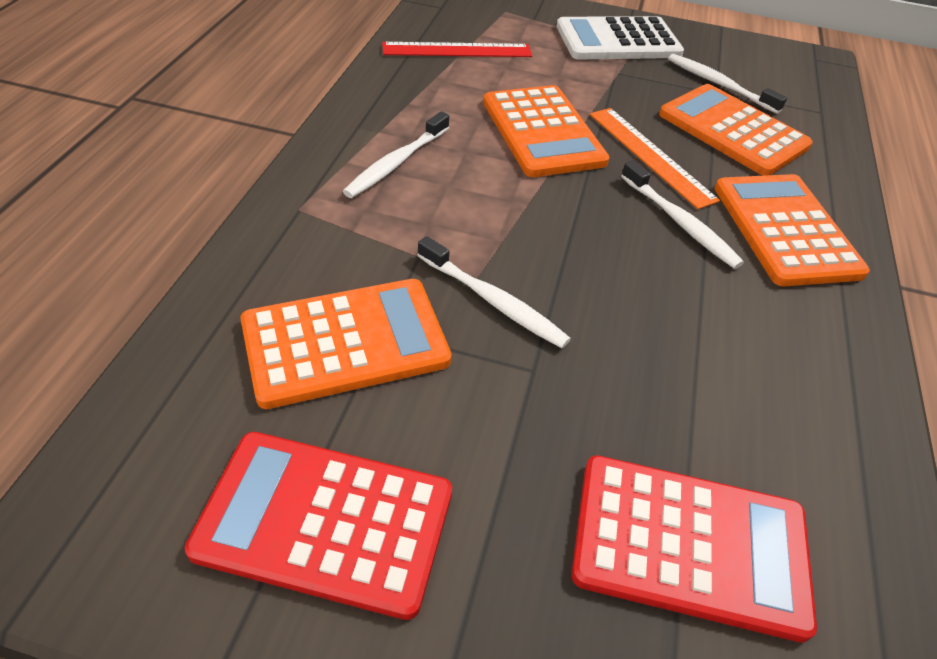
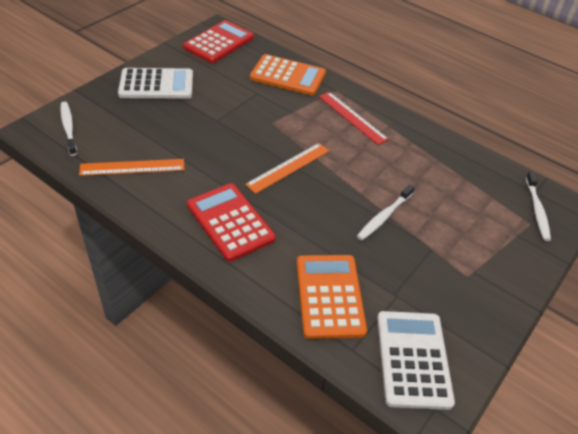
orange calculator: [240,279,452,409] [483,85,610,177] [659,84,813,176] [714,174,870,286] = 4 -> [250,54,326,96] [297,255,367,339] = 2
orange ruler: [590,108,720,209] = 1 -> [79,159,185,176] [245,143,329,194] = 2
white calculator: [556,16,684,60] = 1 -> [118,68,193,99] [377,311,455,410] = 2
white toothbrush: [343,111,449,198] [417,236,571,348] [621,160,744,269] [668,54,787,114] = 4 -> [60,102,77,156] [357,184,415,240] [526,172,551,241] = 3

